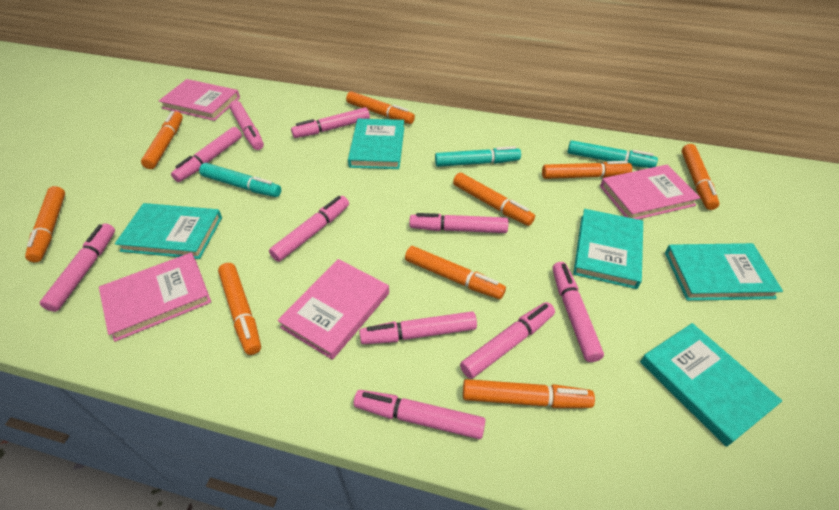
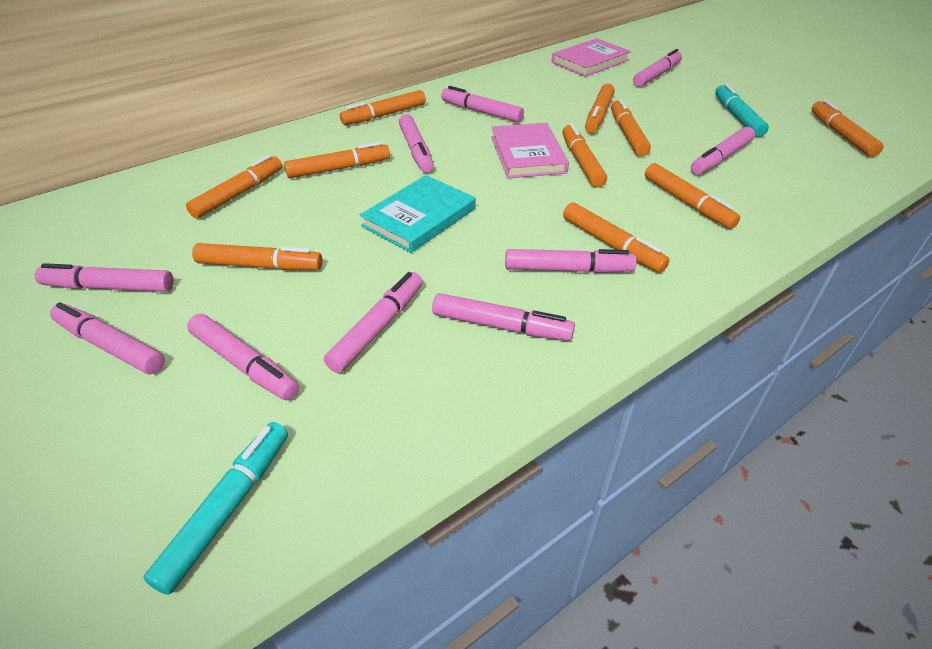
orange marker: [25,186,65,262] [141,111,183,169] [218,263,261,355] [346,91,415,124] [405,246,506,299] [453,173,535,226] [463,379,595,408] [542,161,632,179] [681,144,720,210] = 9 -> [186,155,282,219] [192,243,322,270] [284,142,390,178] [340,90,426,125] [562,123,607,187] [563,202,670,273] [585,84,615,133] [611,98,651,156] [645,163,740,229] [812,99,884,157] = 10
pink book: [99,253,211,342] [159,79,240,121] [278,259,389,360] [600,165,700,219] = 4 -> [491,123,569,178] [552,38,631,77] = 2
turquoise book: [115,203,222,259] [348,119,404,169] [573,209,643,289] [640,323,782,447] [665,243,783,301] = 5 -> [360,175,475,253] = 1
turquoise marker: [199,163,281,197] [435,146,521,167] [567,141,658,168] = 3 -> [143,422,288,595] [715,83,769,137] = 2

